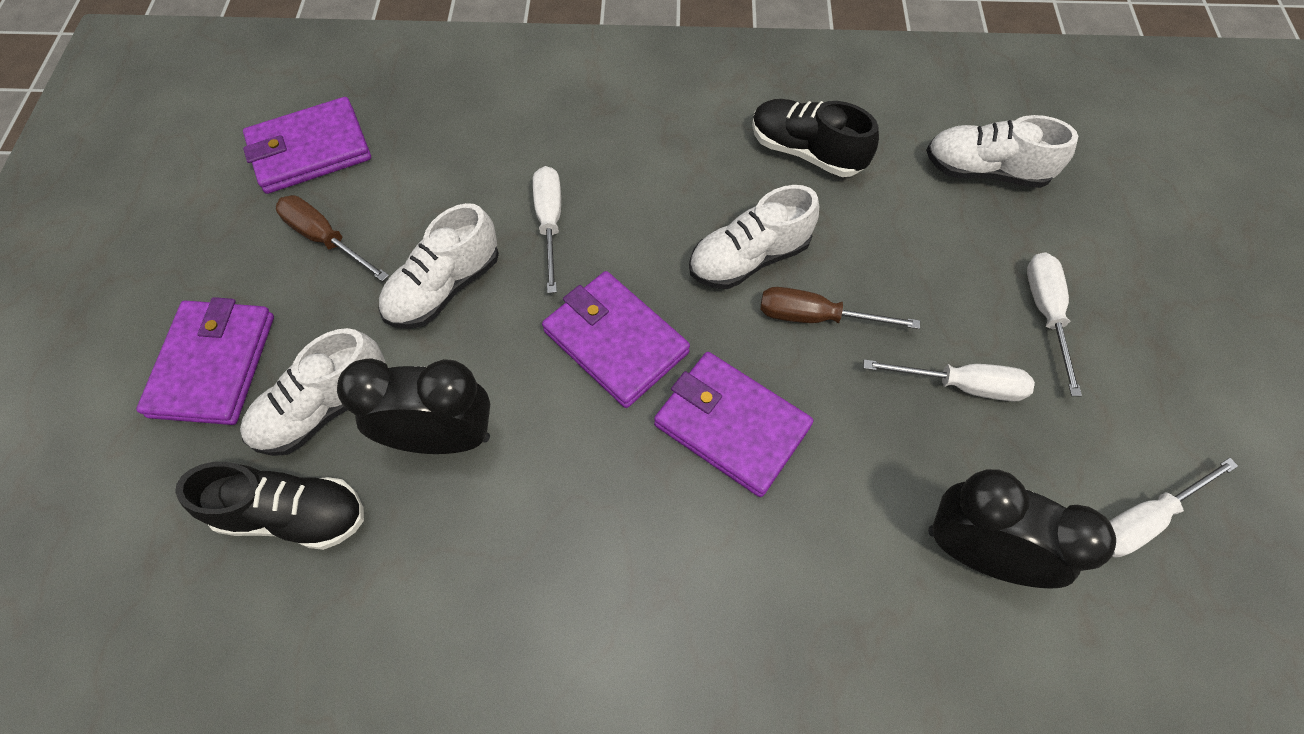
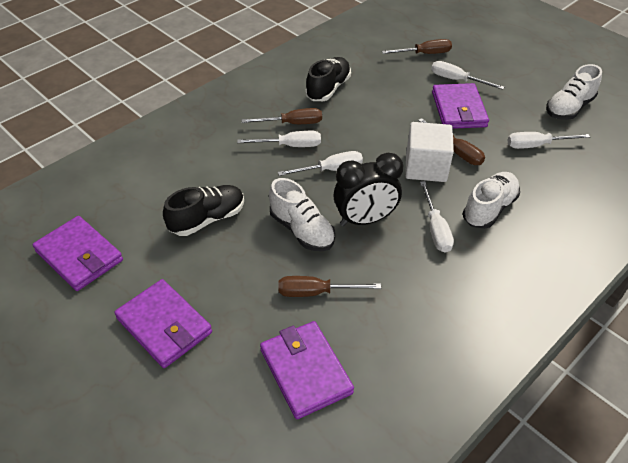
black clock: [337,358,490,454] [928,469,1116,589] = 2 -> [334,153,403,226] = 1
brown screwdriver: [276,195,389,282] [760,287,920,329] = 2 -> [241,108,322,124] [278,276,381,297] [382,39,452,54] [418,118,485,165] = 4
white cube: none = 0 -> [405,122,454,182] = 1
white screwdriver: [533,166,561,293] [863,359,1035,401] [1027,252,1082,396] [1109,458,1238,557] = 4 -> [237,131,321,147] [278,151,363,176] [420,181,454,253] [431,61,504,90] [507,132,590,149] = 5
white shoe: [240,328,385,456] [378,203,499,329] [689,185,819,289] [926,115,1078,188] = 4 -> [269,178,335,251] [463,172,520,229] [546,64,602,120] = 3

